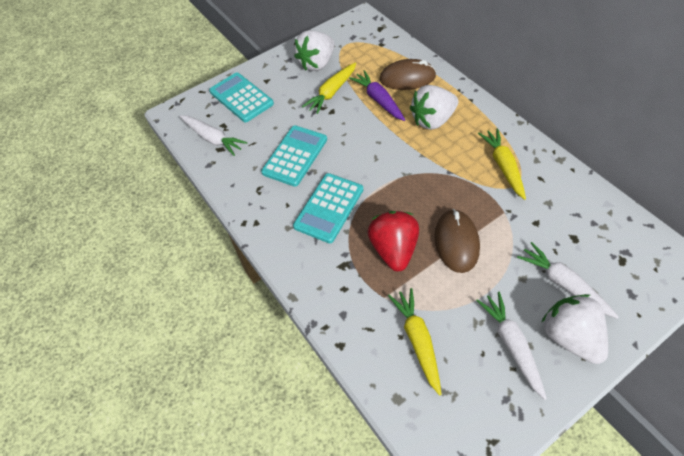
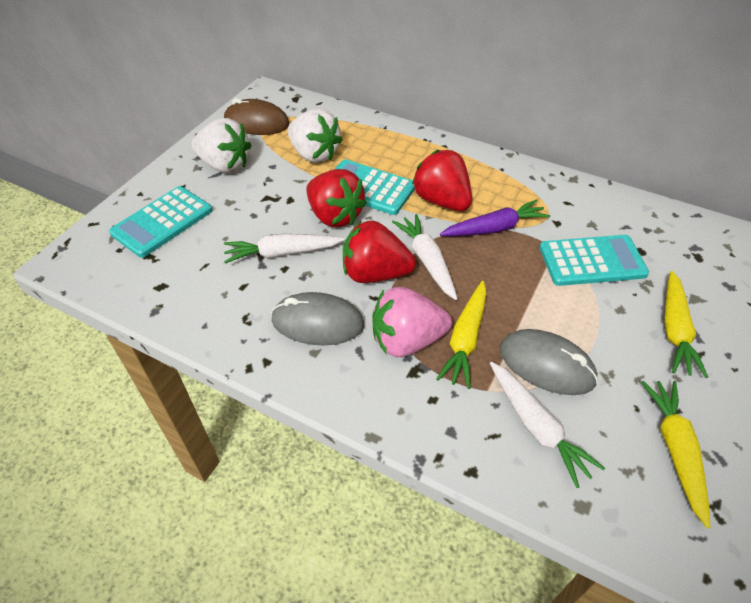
brown mouse: [379,59,436,90] [434,209,480,273] = 2 -> [224,98,290,135] = 1
grey mouse: none = 0 -> [271,292,364,346] [500,329,598,395] = 2
pink strawberry: none = 0 -> [372,287,452,357] = 1
red strawberry: [367,211,419,271] = 1 -> [306,169,367,227] [343,221,416,283] [412,150,472,211] = 3
white strawberry: [294,30,335,71] [410,85,458,130] [542,294,608,364] = 3 -> [192,118,252,173] [287,109,343,163] = 2

